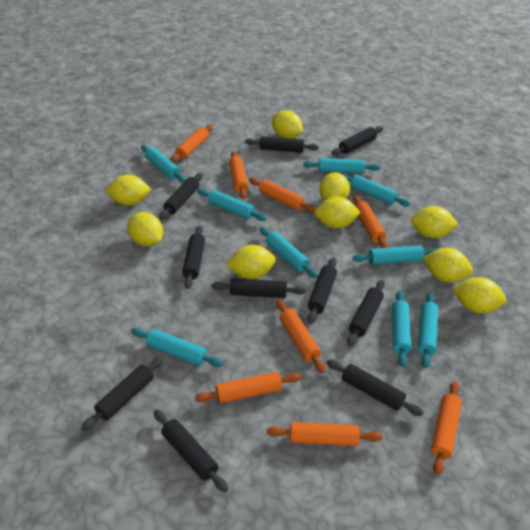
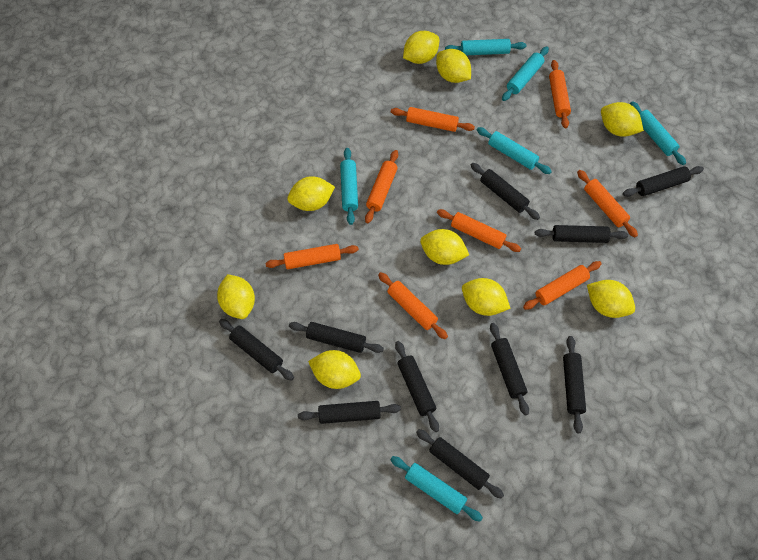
turquoise rolling pin: [131,328,223,367] [141,145,186,182] [197,188,267,221] [259,227,318,278] [303,158,380,174] [342,173,410,206] [352,245,438,265] [392,290,411,367] [418,292,439,368] = 9 -> [340,148,358,225] [390,456,483,522] [445,39,526,55] [477,127,552,174] [502,47,549,101] [630,101,686,165] = 6

